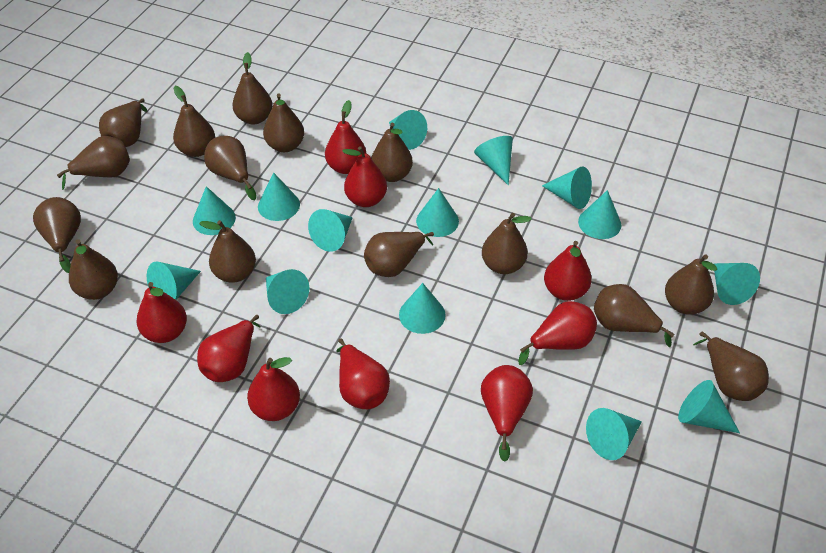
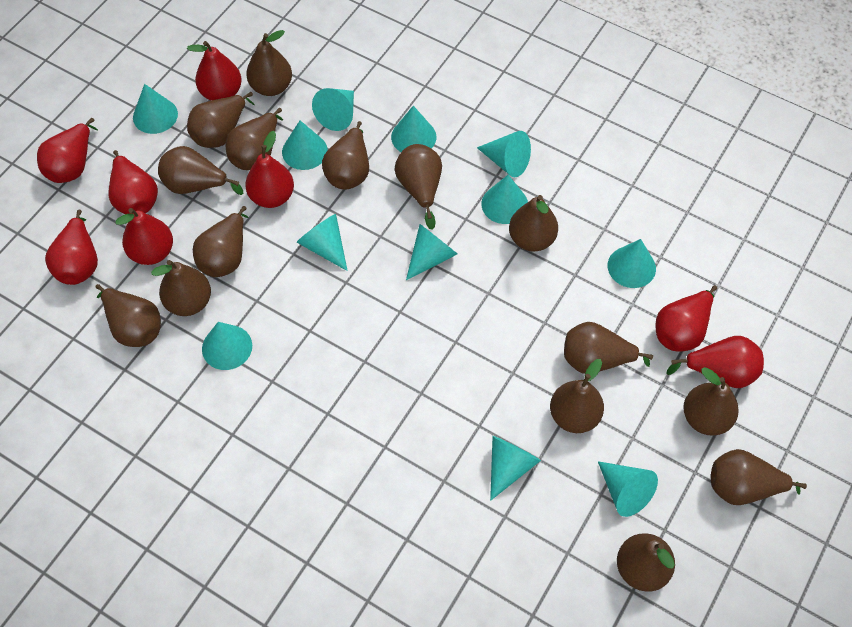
red pear: [136,282,187,343] [197,315,261,382] [247,357,300,421] [325,100,366,174] [336,338,390,409] [342,146,387,207] [481,365,533,462] [518,301,597,365] [544,241,592,301] = 9 -> [37,118,98,183] [45,210,98,285] [109,150,158,214] [115,208,173,265] [187,41,242,101] [245,131,294,208] [655,285,717,352] [667,336,764,388] = 8
turquoise cone: [147,261,201,300] [193,186,236,235] [258,172,300,221] [266,269,309,314] [308,209,353,252] [389,110,427,150] [399,283,446,334] [416,188,459,237] [474,136,513,185] [542,166,592,209] [578,190,621,239] [586,408,642,460] [678,380,740,433] [713,263,760,305] = 14 -> [133,84,178,134] [202,322,252,370] [282,121,328,170] [297,214,348,271] [312,88,354,131] [391,106,436,152] [406,224,457,280] [477,131,531,177] [481,175,528,224] [490,436,541,501] [598,461,658,517] [608,239,656,288] = 12

